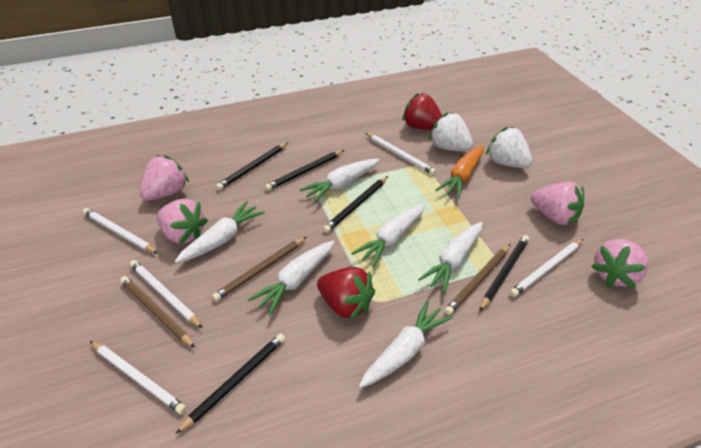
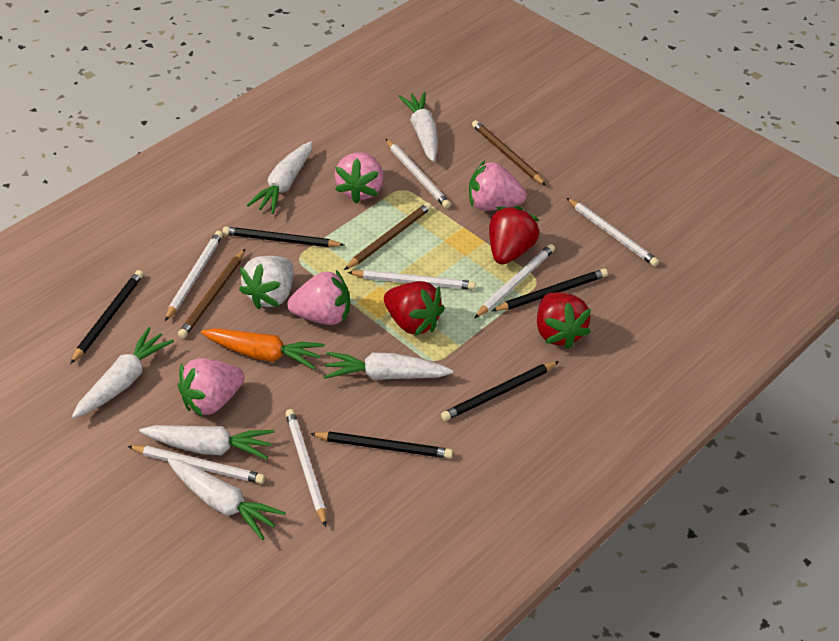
red strawberry: [317,267,375,320] [402,93,442,130] = 2 -> [384,281,445,336] [489,206,540,264] [537,292,591,349] = 3
white pencil: [83,208,158,254] [90,341,186,414] [130,260,203,328] [365,133,436,175] [510,239,583,297] = 5 -> [128,446,265,484] [165,231,223,321] [285,409,327,527] [347,270,476,290] [386,139,451,209] [474,244,555,319] [567,198,659,266] = 7
white strawberry: [429,112,474,151] [486,127,533,168] = 2 -> [239,256,293,310] = 1

